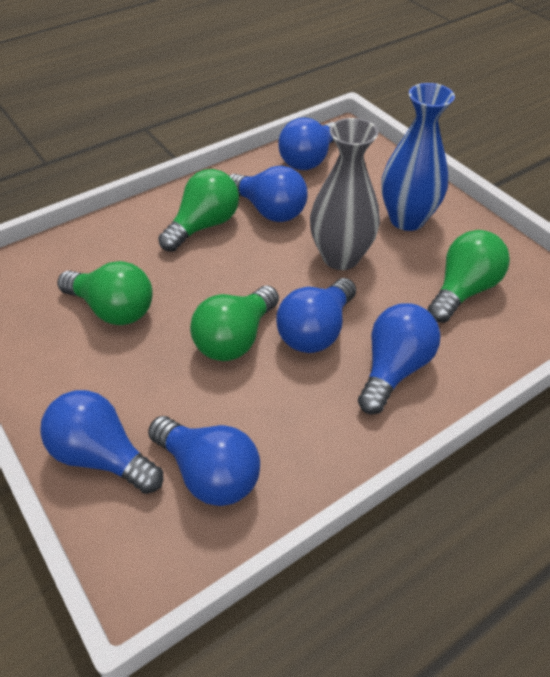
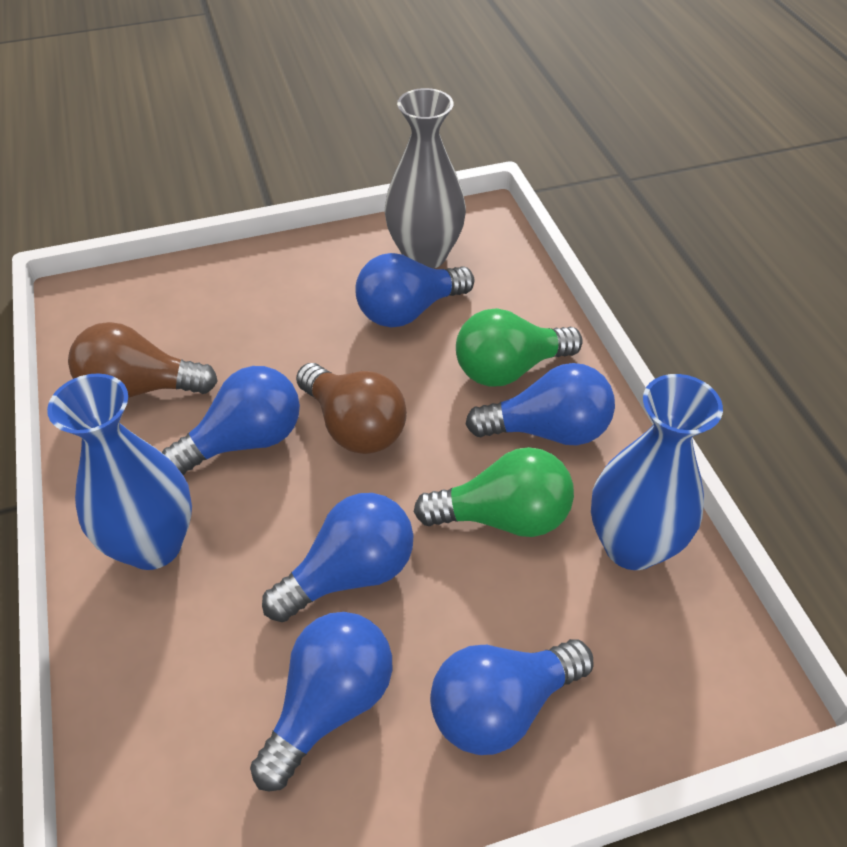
blue vase: [381,83,455,231] = 1 -> [47,373,192,570] [591,374,723,570] = 2
brown light bulb: none = 0 -> [68,322,218,398] [296,363,407,454] = 2
green light bulb: [58,261,153,325] [158,169,239,252] [190,285,279,361] [427,230,510,323] = 4 -> [414,447,574,537] [456,308,583,387] = 2

